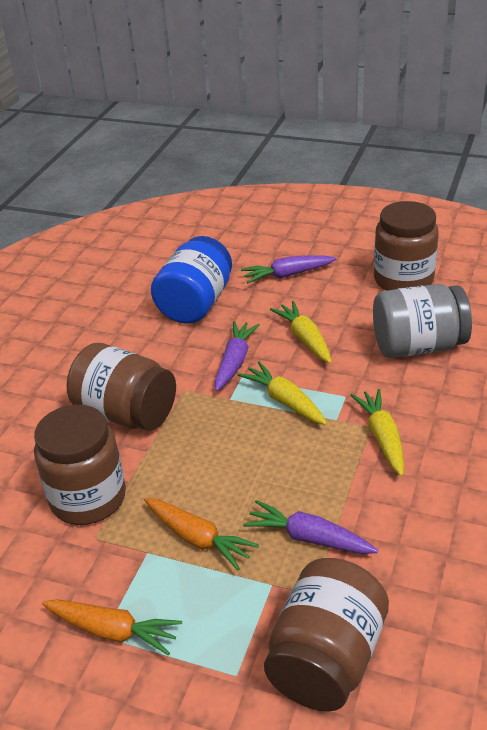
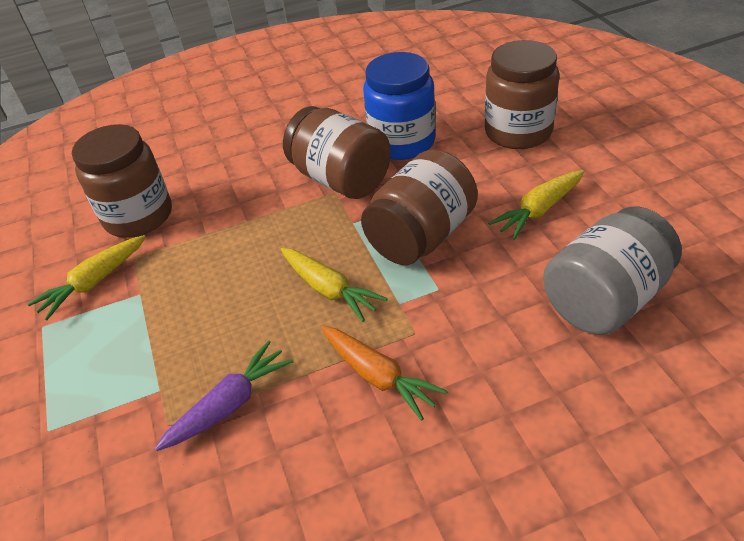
orange carrot: [42,599,182,655] [144,498,259,570] = 2 -> [321,326,448,421] = 1
purple carrot: [214,321,260,391] [241,255,336,283] [243,500,378,554] = 3 -> [155,340,294,451] = 1

